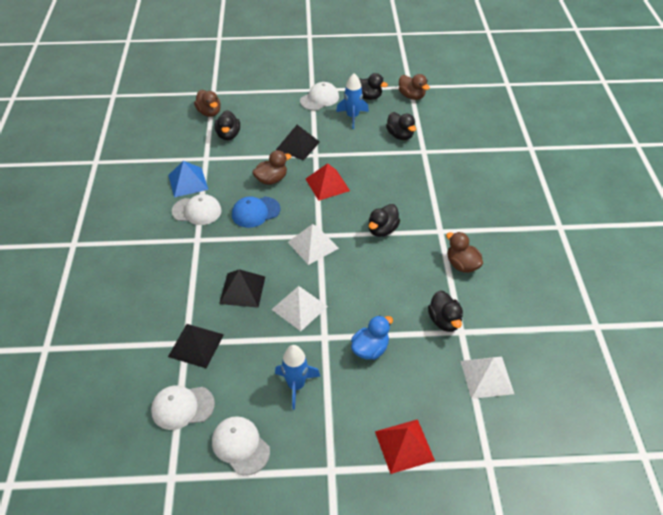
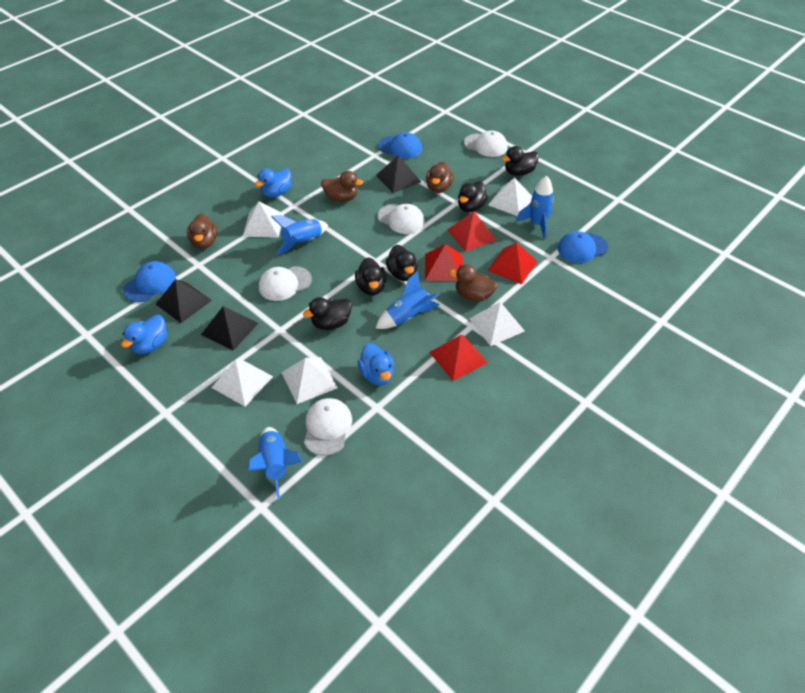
blue cap: [232,196,280,228] = 1 -> [123,261,176,302] [378,132,422,159] [558,231,608,263] = 3
blue duck: [351,315,393,360] = 1 -> [121,315,167,354] [255,168,291,198] [358,343,394,385] = 3
blue pyramid: [168,161,208,197] = 1 -> none = 0
blue rocket: [275,345,320,409] [336,73,369,129] = 2 -> [248,427,302,500] [271,215,328,255] [375,271,439,329] [516,176,554,239] = 4
red pyramid: [306,163,350,201] [375,419,435,474] = 2 -> [425,244,463,281] [429,335,488,381] [447,212,496,252] [487,242,537,284] = 4
white pyramid: [271,286,328,331] [288,224,339,265] [461,357,514,399] = 3 -> [211,359,273,407] [243,202,284,238] [281,357,338,404] [469,302,525,346] [488,178,532,216] = 5

